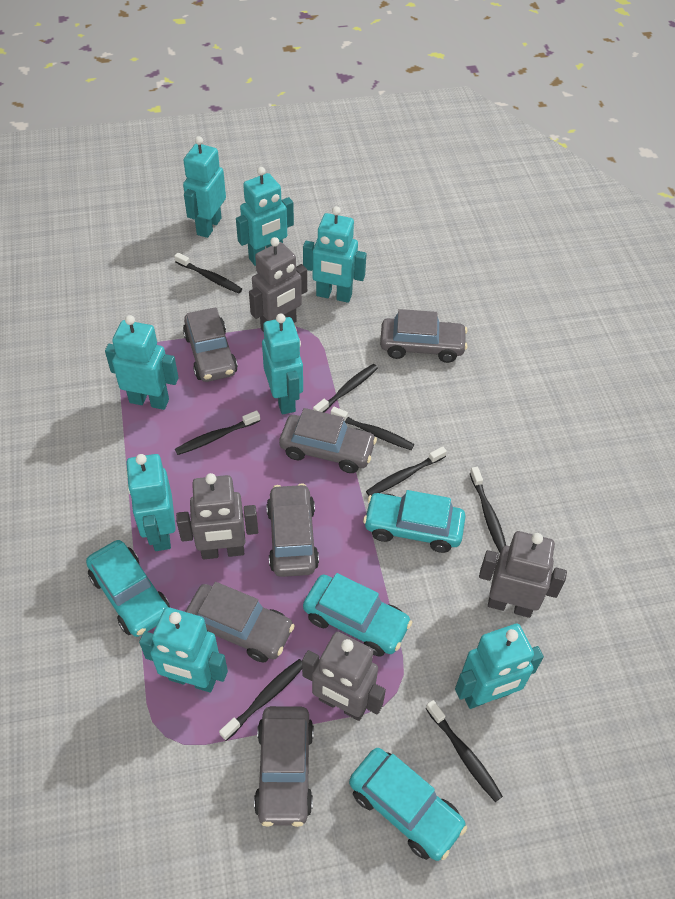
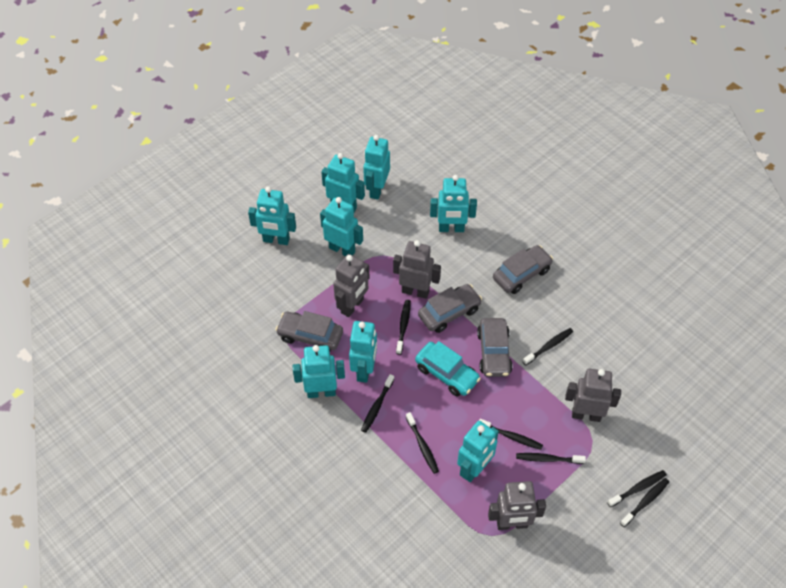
grey car: [183,307,238,382] [185,582,295,663] [254,706,314,827] [266,483,319,577] [279,408,377,473] [380,309,468,363] = 6 -> [275,311,343,351] [418,284,482,333] [477,318,513,377] [493,245,553,294] = 4
turquoise car: [86,540,170,637] [303,573,412,657] [349,748,467,861] [363,490,466,553] = 4 -> [415,341,481,396] = 1

